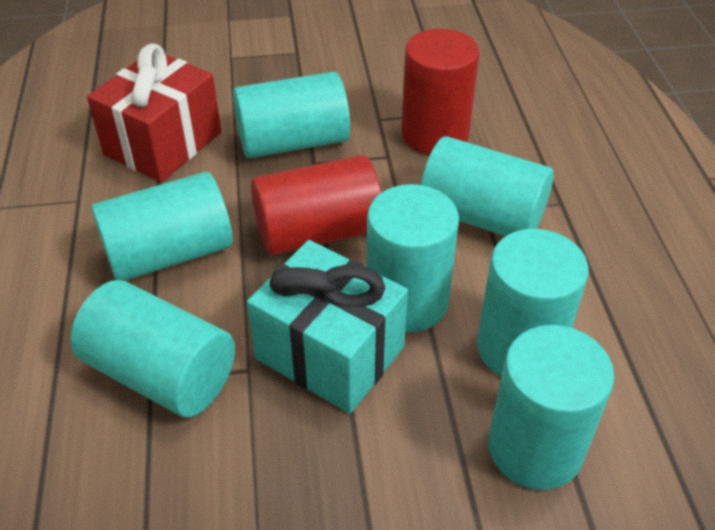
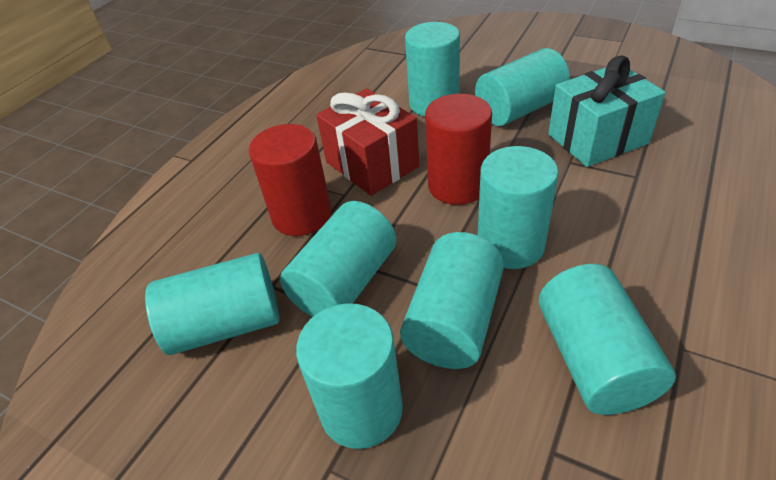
turquoise cylinder: [70,280,235,417] [91,172,233,281] [233,72,350,158] [367,184,459,333] [420,136,554,236] [477,229,589,376] [488,325,614,490] = 7 -> [145,253,280,355] [280,201,396,317] [296,303,403,449] [400,232,504,369] [405,22,460,116] [475,48,570,126] [478,146,559,269] [539,264,676,415] = 8

